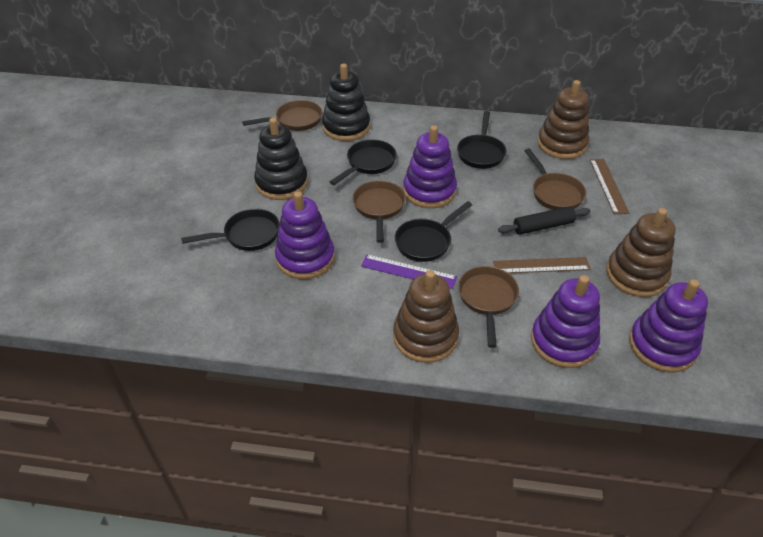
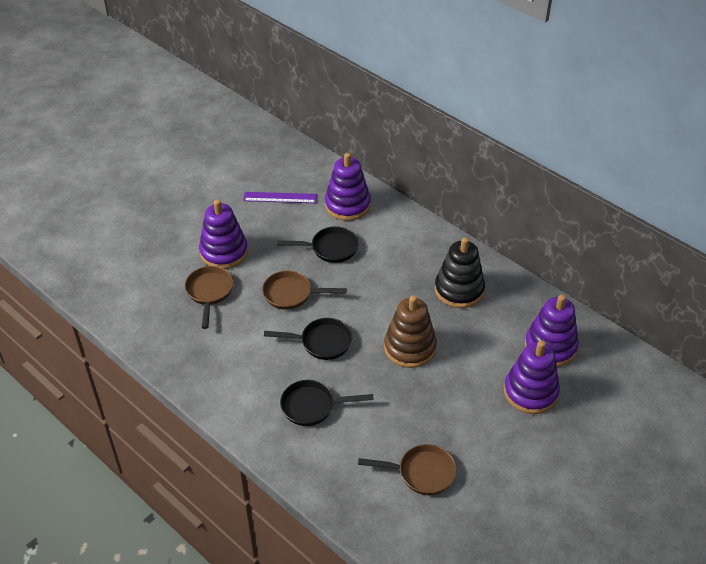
black pan: [181,209,280,251] [330,139,397,185] [395,201,472,262] [457,111,506,169] = 4 -> [264,318,352,360] [277,227,359,263] [280,380,374,426] = 3
black rolling pin: [498,206,590,235] = 1 -> none = 0
black stacking toy: [254,118,308,200] [322,64,370,141] = 2 -> [435,237,485,308] = 1
brown pan: [242,100,322,131] [353,180,406,243] [458,266,519,348] [524,148,586,210] = 4 -> [185,266,233,329] [262,271,347,310] [358,444,457,495] = 3
brown ruler: [493,257,590,273] [590,159,629,214] = 2 -> none = 0
brown stacking toy: [393,270,459,363] [537,80,589,159] [606,208,676,297] = 3 -> [384,295,437,368] = 1

